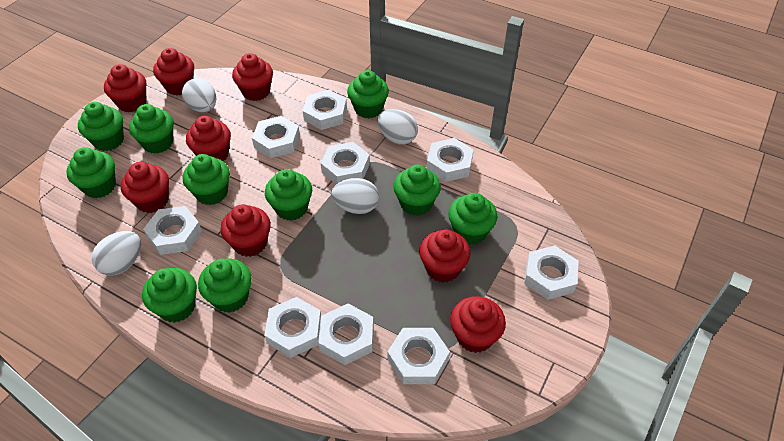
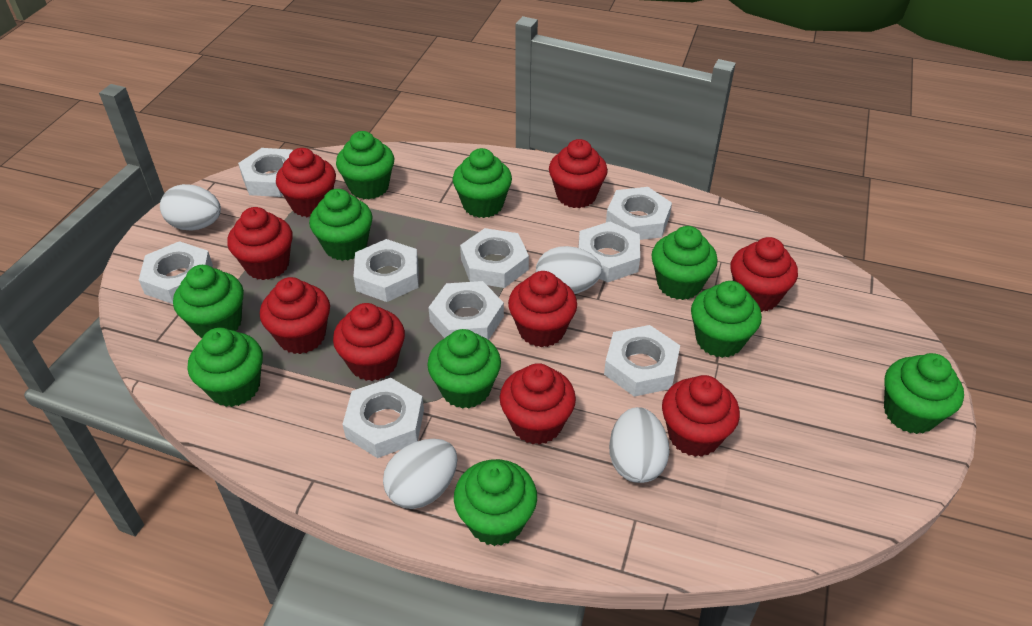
red cupcake: [104,64,147,112] [121,162,169,213] [153,48,194,96] [186,116,231,162] [220,204,271,257] [232,53,273,101] [419,229,471,283] [450,296,506,353] = 8 -> [227,207,293,280] [260,277,330,354] [276,148,336,217] [333,303,405,381] [500,363,576,445] [508,271,577,347] [549,139,608,208] [662,375,740,457] [730,237,798,312] = 9

